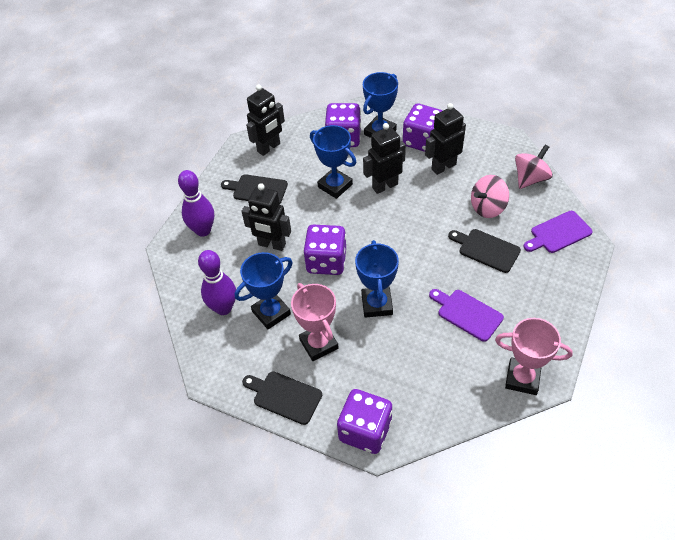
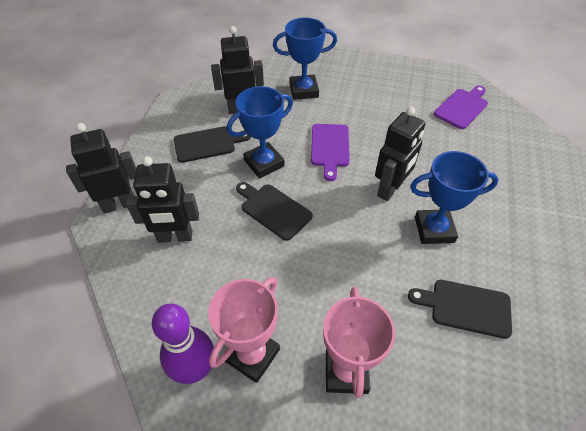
blue trophy: [235,252,293,329] [310,125,356,199] [355,240,399,318] [363,72,398,138] = 4 -> [227,86,293,178] [273,17,337,100] [410,151,499,244] = 3
pink spinning top: [471,175,509,218] [515,145,553,189] = 2 -> none = 0
purple bowling pin: [178,170,214,237] [198,250,236,315] = 2 -> [152,304,214,384] = 1
purple dice: [303,225,346,275] [325,103,361,147] [337,389,392,454] [403,104,443,152] = 4 -> none = 0

